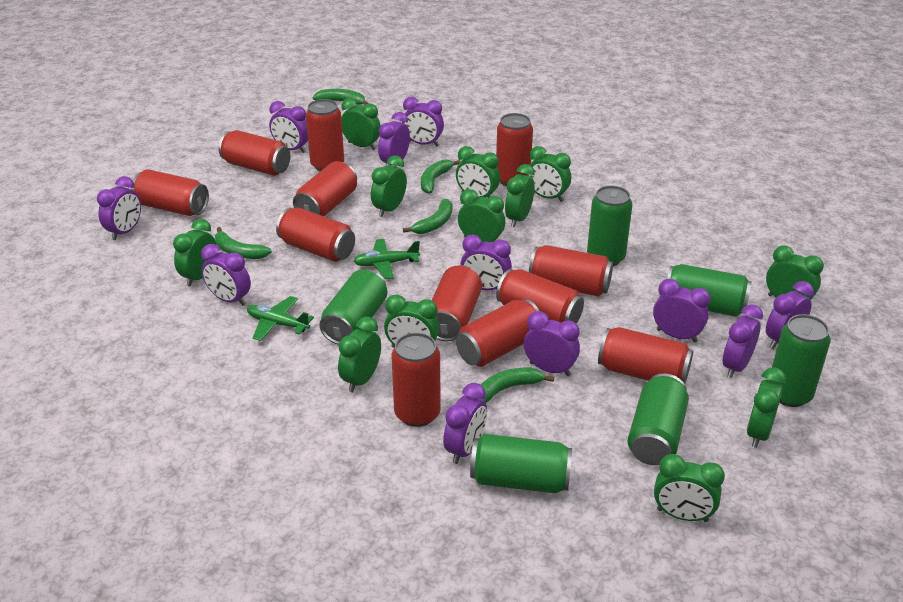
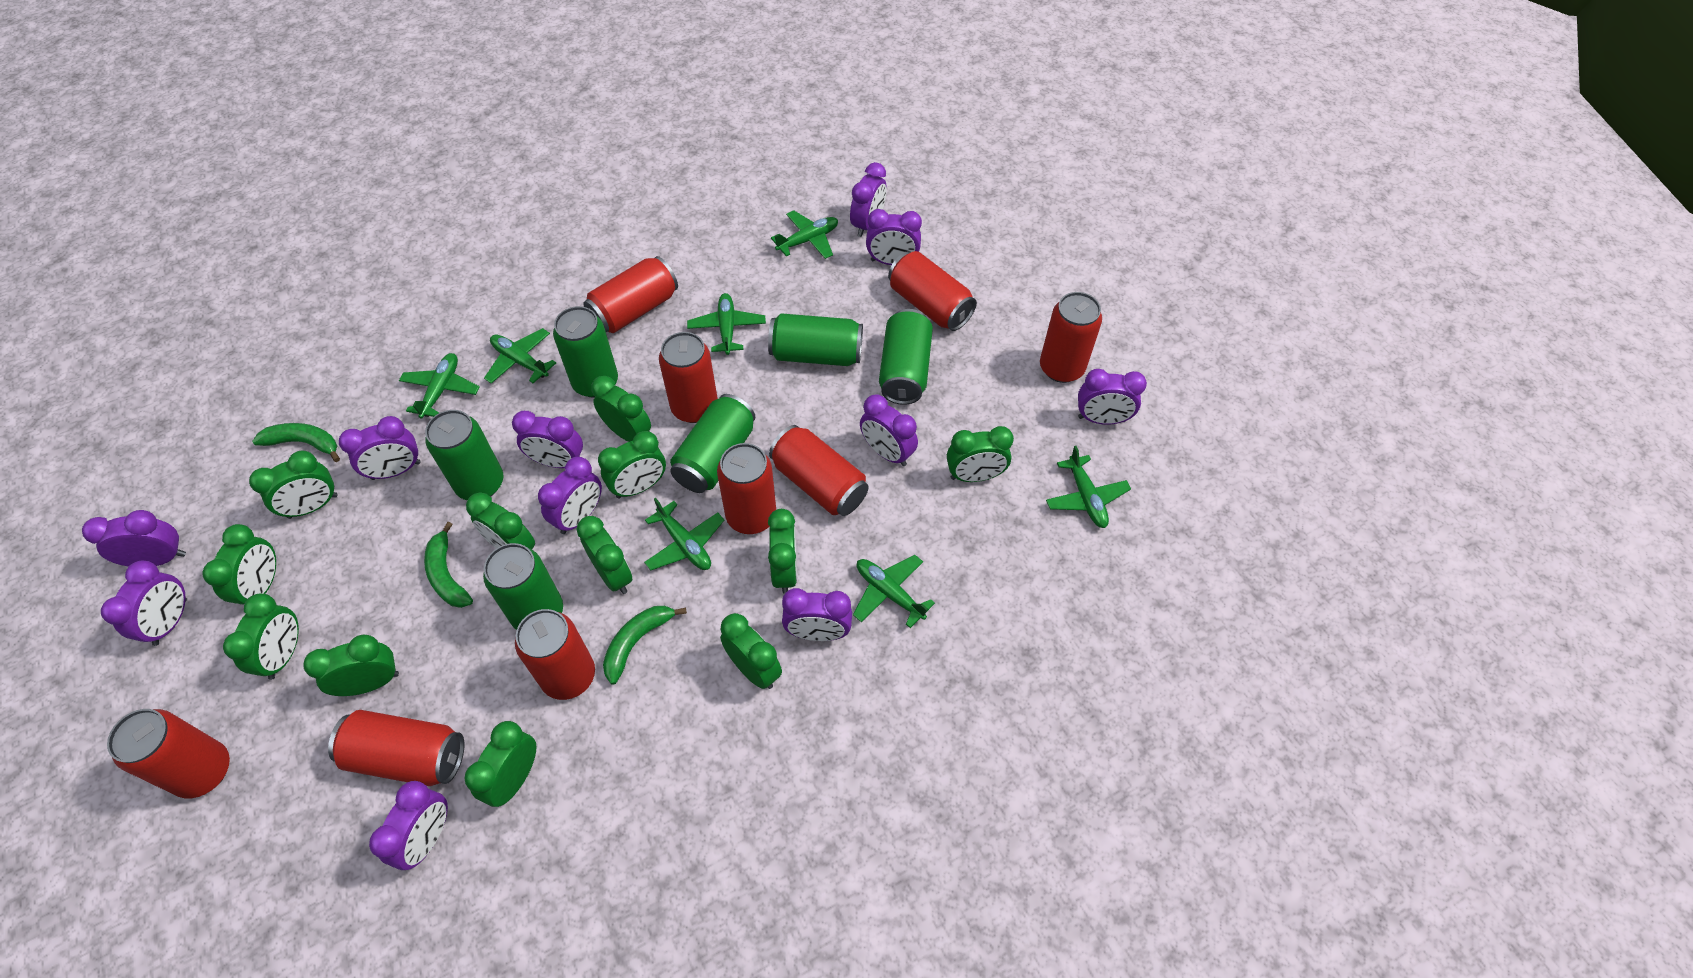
green banana: [215,227,272,259] [312,89,369,105] [403,199,452,234] [421,160,461,194] [481,368,554,403] = 5 -> [252,423,340,462] [424,521,473,608] [603,606,687,685] = 3
green plane: [247,296,314,341] [354,239,420,279] = 2 -> [399,353,480,419] [484,328,556,383] [644,498,724,570] [687,293,766,355] [771,210,838,259] [853,555,935,628] [1046,446,1131,528] = 7
red can: [131,169,209,216] [219,130,290,176] [276,208,355,262] [293,161,357,216] [306,99,344,171] [392,333,441,427] [432,265,482,341] [456,299,539,367] [496,113,533,187] [496,269,584,324] [529,245,613,296] [598,327,693,384] = 12 -> [107,709,230,798] [328,710,464,786] [515,609,595,700] [583,256,678,333] [659,332,718,423] [717,443,776,534] [769,425,868,516] [888,251,977,331] [1040,292,1102,383] = 9

